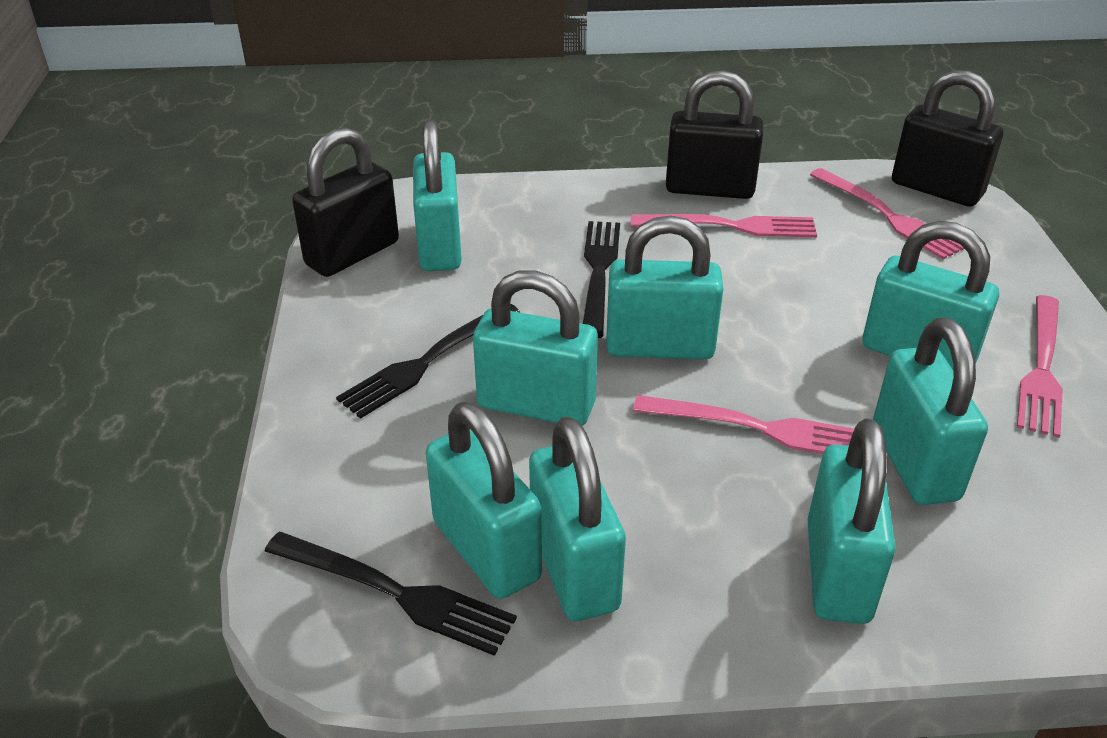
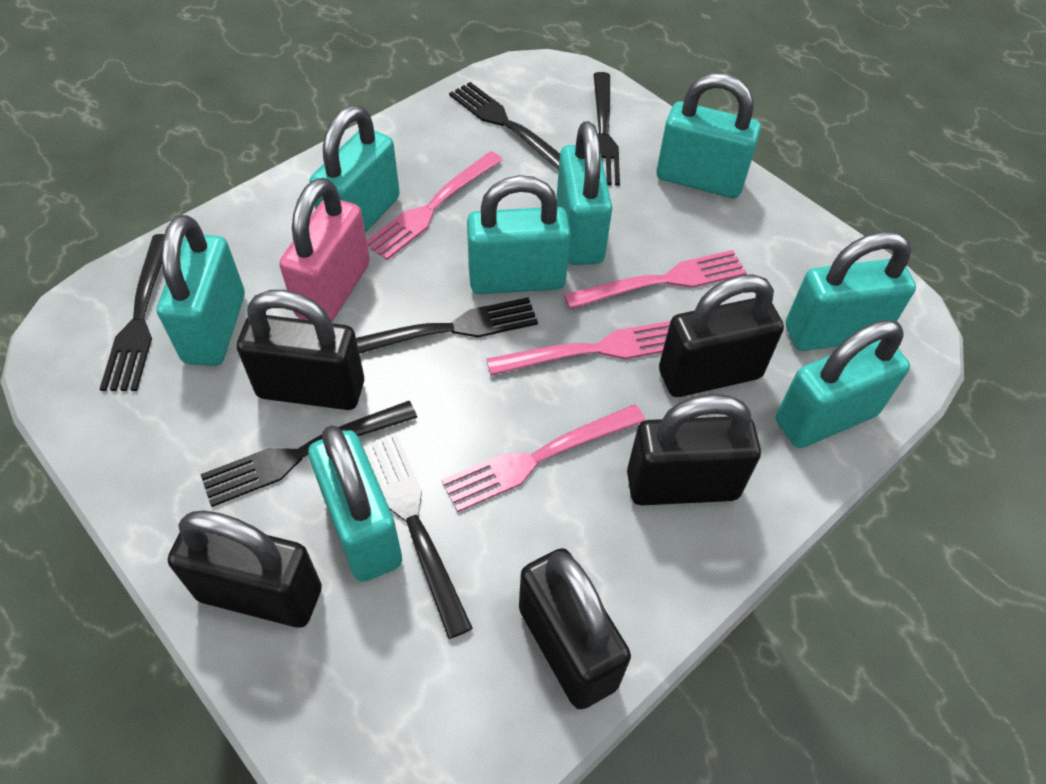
black fork: [265,532,517,656] [336,303,520,419] [583,221,620,338] = 3 -> [100,234,165,391] [200,401,417,507] [356,297,538,354] [363,435,473,639] [449,82,560,171] [593,72,620,186] = 6
black padlock: [292,127,399,277] [666,70,763,199] [892,70,1003,207] = 3 -> [168,510,322,628] [237,290,364,410] [519,548,631,709] [627,394,761,506] [659,274,784,397] = 5
pink padlock: none = 0 -> [279,178,370,322] = 1

